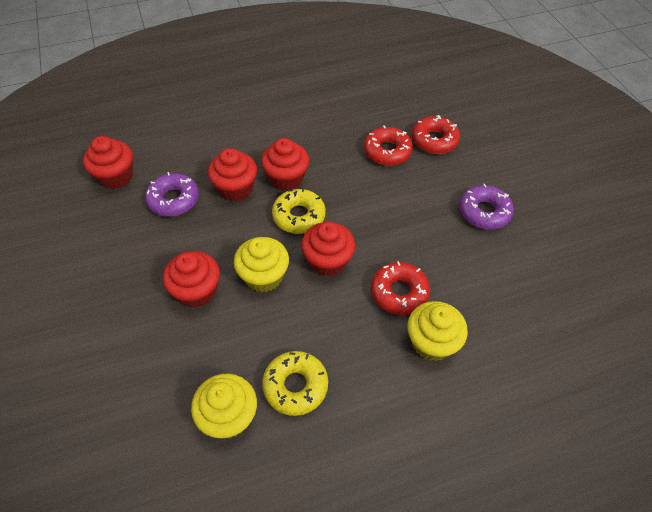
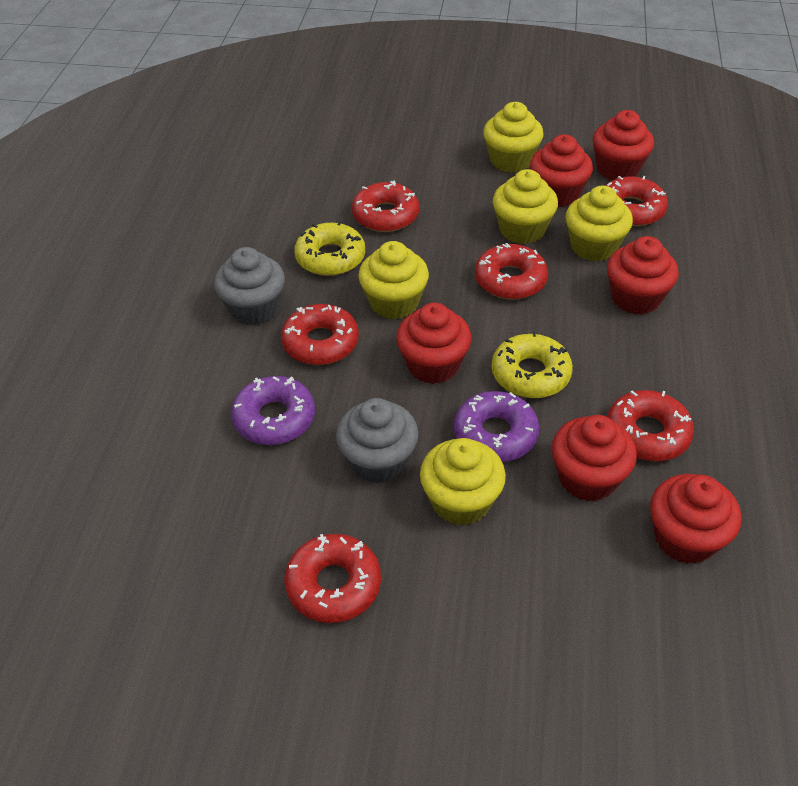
grey cupcake: none = 0 -> [214,247,285,325] [336,398,418,484] = 2
red cupcake: [83,136,133,189] [163,251,220,308] [208,148,257,201] [261,138,309,191] [301,222,355,276] = 5 -> [396,303,471,384] [530,134,593,207] [552,415,637,501] [593,110,654,180] [607,236,679,315] [650,474,741,564] = 6
red donut: [364,126,413,166] [371,261,430,315] [412,115,460,154] = 3 -> [281,304,359,365] [284,534,381,623] [352,180,419,232] [475,243,548,300] [605,176,668,226] [607,390,694,461] = 6
yellow cupcake: [191,373,257,439] [234,237,289,293] [407,301,468,361] = 3 -> [358,241,429,319] [420,438,506,525] [483,102,544,173] [493,169,558,244] [565,186,633,261] = 5

